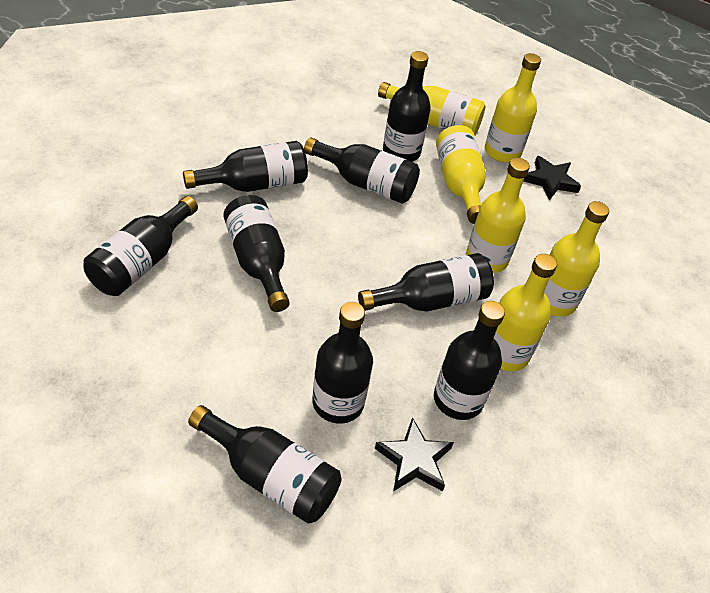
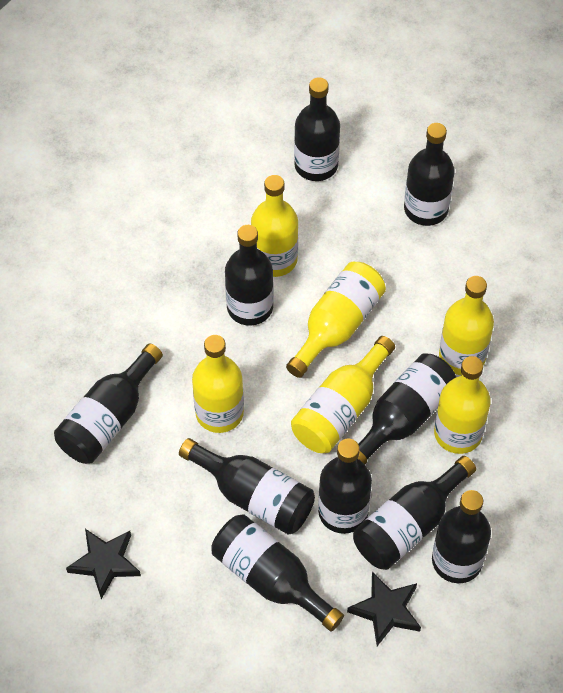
black bottle: [83,196,198,296] [183,141,308,192] [188,405,342,524] [224,195,290,312] [304,137,420,204] [312,302,373,424] [358,253,494,311] [383,51,431,162] [434,301,505,420] = 9 -> [54,343,163,464] [179,438,315,535] [211,514,344,632] [225,225,274,326] [294,78,340,181] [318,439,372,534] [353,456,476,570] [357,353,456,464] [404,123,455,226] [432,490,491,583] = 10

